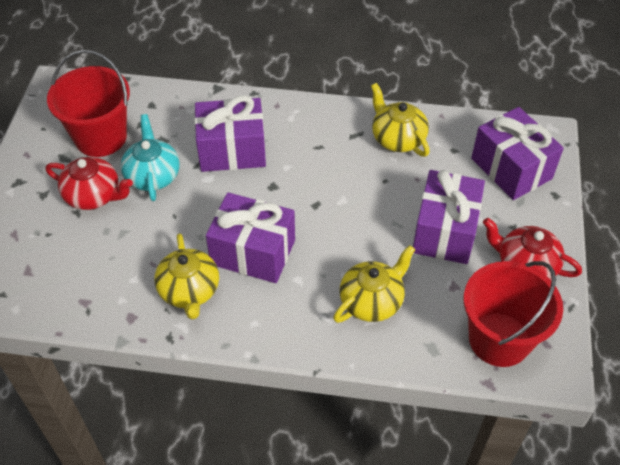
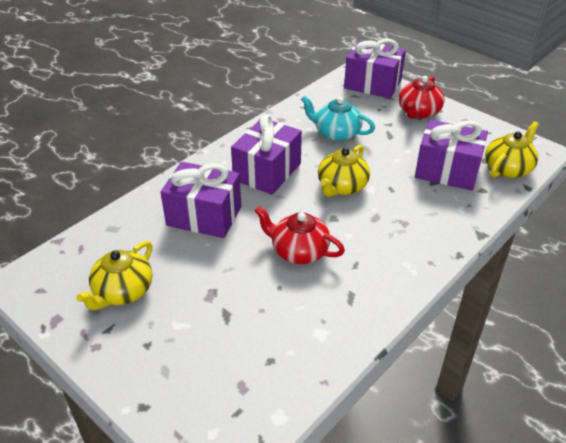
red bucket: [47,50,130,157] [464,261,563,367] = 2 -> none = 0

